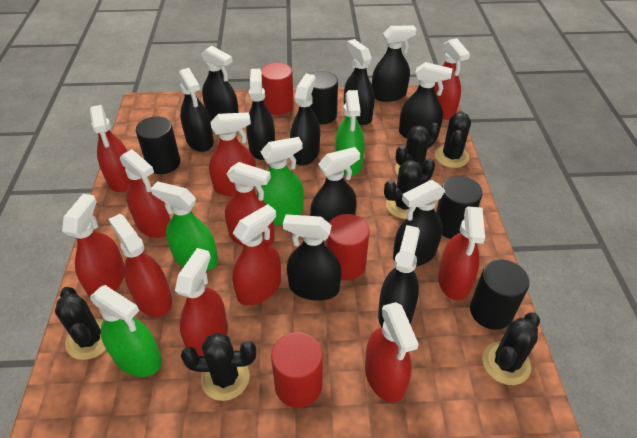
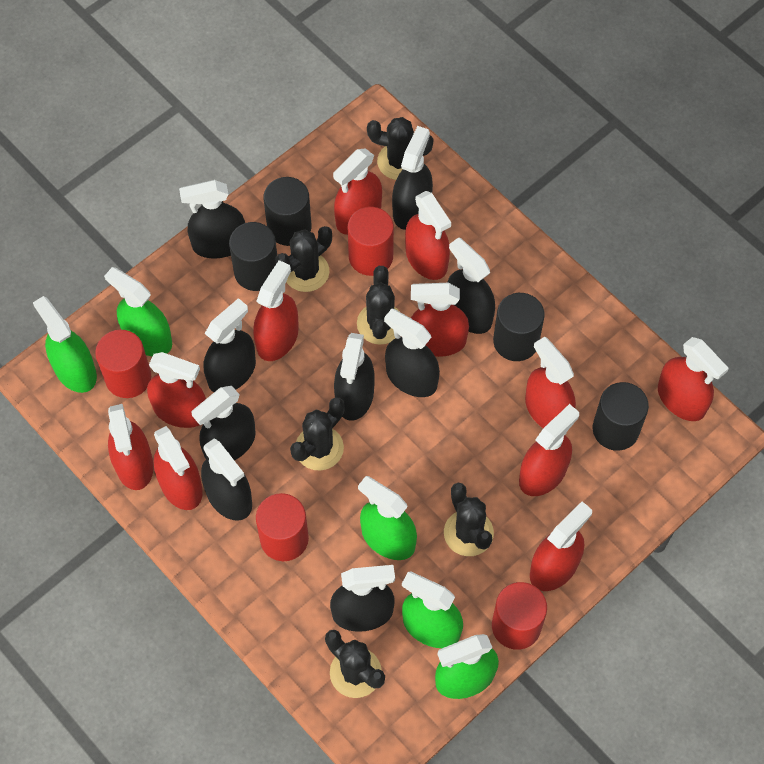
black spray bottle: [178,68,214,152] [202,46,239,121] [246,69,275,160] [283,215,341,301] [290,74,320,166] [310,147,360,223] [344,39,375,125] [372,25,417,102] [378,225,420,327] [393,180,445,266] [399,62,453,139] = 11 -> [179,180,245,258] [191,386,256,460] [201,438,252,521] [204,298,256,392] [330,565,395,632] [334,333,375,421] [384,309,440,397] [392,126,433,230] [447,237,495,334] = 9
green spray bottle: [90,285,162,377] [150,181,218,271] [257,137,304,225] [335,90,364,176] = 4 -> [33,296,97,393] [104,267,172,356] [358,476,417,560] [402,572,463,648] [435,634,499,699] = 5
red cylinder: [261,63,294,115] [271,332,323,408] [326,214,370,280] = 3 -> [95,330,151,398] [256,493,309,561] [348,207,394,276] [492,582,547,650] = 4

